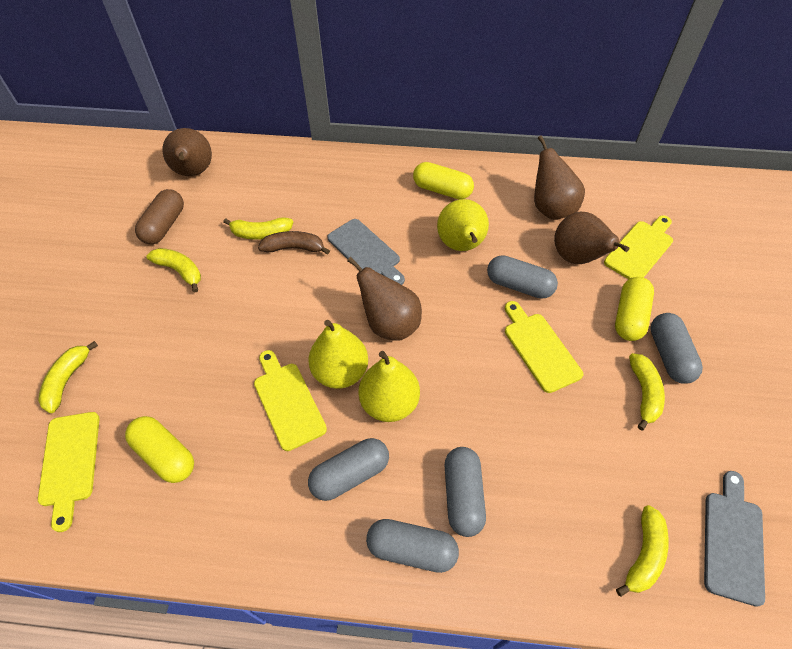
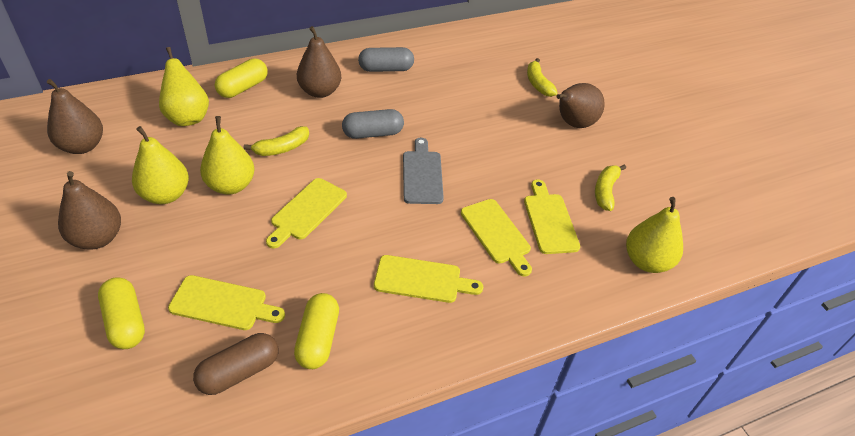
brown banana: [258,231,330,255] = 1 -> none = 0
grey capsule: [308,438,389,501] [366,519,459,573] [445,447,486,537] [487,255,558,299] [650,313,703,384] = 5 -> [342,109,404,139] [358,47,414,72] = 2
grey cutting board: [327,219,405,285] [704,471,765,607] = 2 -> [403,138,444,204] = 1
yellow banana: [38,341,98,413] [146,248,201,293] [223,217,293,240] [616,505,669,597] [629,353,665,430] = 5 -> [244,126,309,156] [527,58,558,97] [595,164,626,211] = 3
yellow cutting board: [38,412,100,532] [254,350,327,451] [505,301,583,393] [604,215,673,279] = 4 -> [168,275,285,330] [266,178,347,248] [374,255,483,303] [461,199,532,277] [524,179,580,254] = 5
yellow pear: [308,320,368,389] [358,351,420,422] [437,199,489,251] = 3 -> [132,126,189,204] [159,47,209,126] [200,116,255,195] [626,197,683,273] = 4

